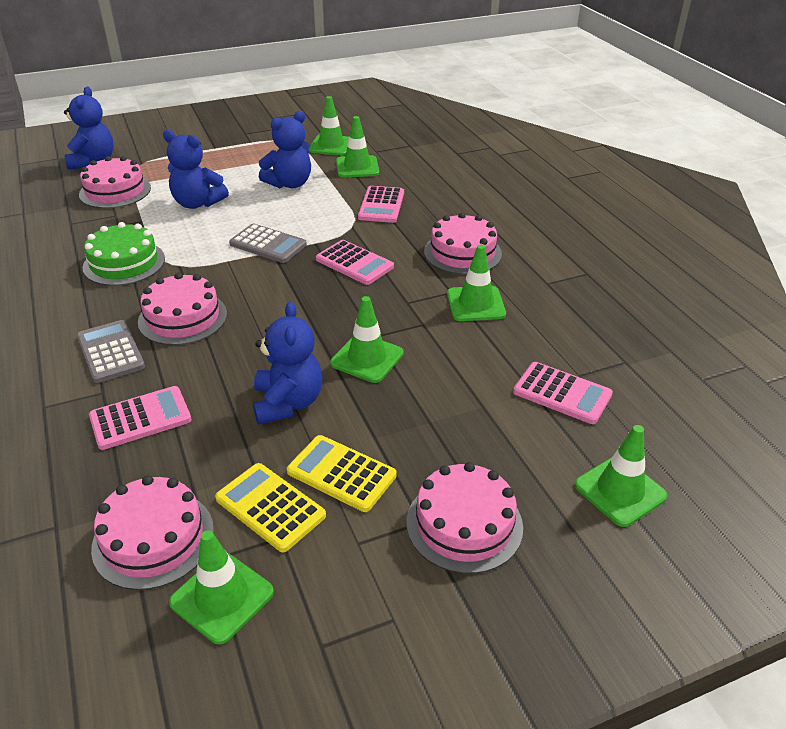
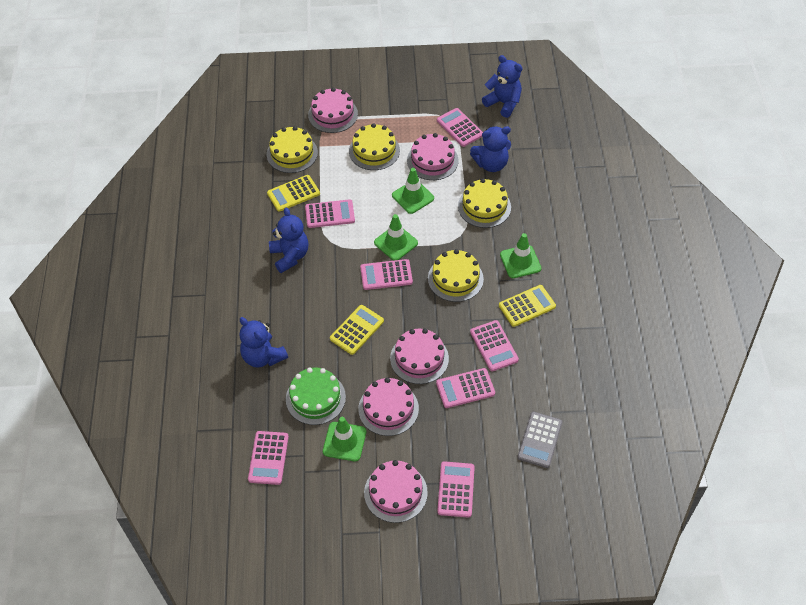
green traffic cone: [169,530,274,644] [309,96,349,156] [330,296,404,383] [336,116,379,178] [447,245,506,321] [575,425,667,527] = 6 -> [323,417,366,461] [374,214,418,261] [392,168,434,214] [500,233,541,278] = 4
grey calculator: [77,320,145,383] [229,224,307,263] = 2 -> [517,412,562,468] = 1
pink calculator: [89,386,191,450] [316,240,394,285] [358,186,404,223] [513,362,613,424] = 4 -> [248,431,289,485] [305,199,355,228] [360,259,413,290] [436,368,495,408] [437,108,483,147] [437,461,475,518] [470,320,519,371] = 7
yellow cake: none = 0 -> [267,126,318,173] [349,123,400,170] [428,249,484,302] [458,179,511,228] = 4
yellow calculator: [215,463,326,552] [287,435,397,512] = 2 -> [267,175,320,212] [330,305,384,355] [499,285,556,327] = 3

